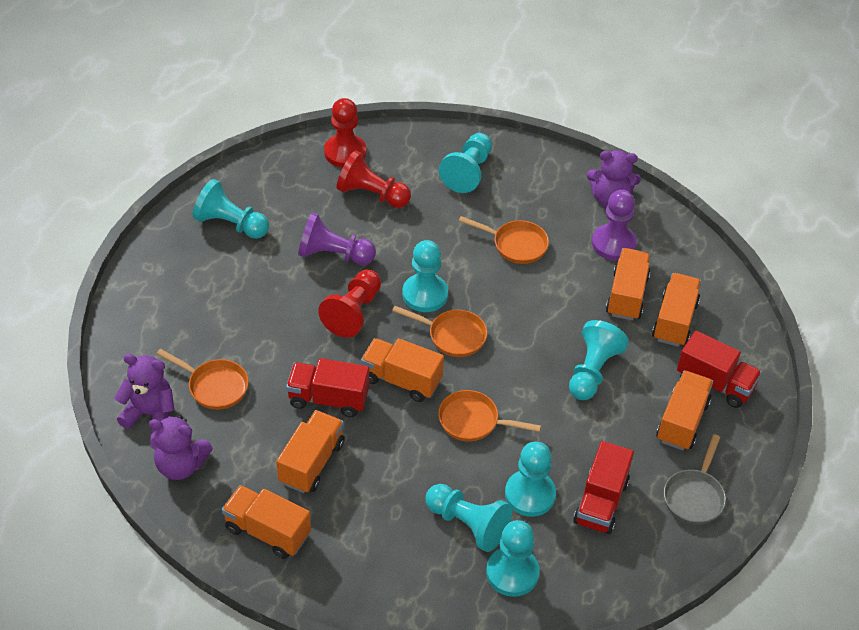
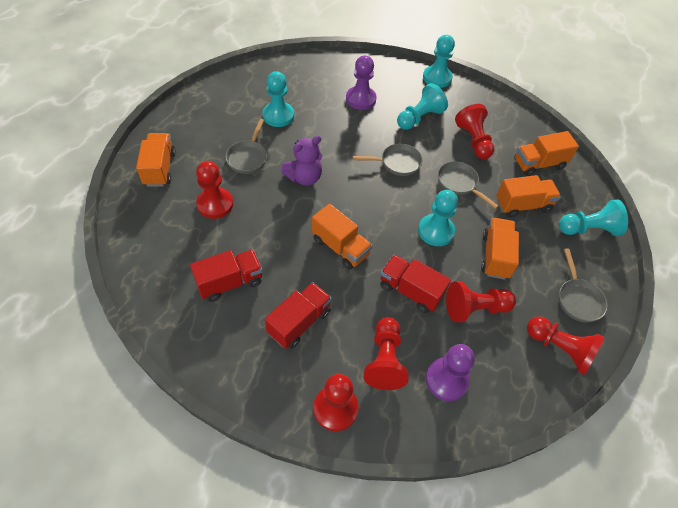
grey pan: [664,434,726,525] = 1 -> [225,119,267,174] [353,143,423,176] [438,161,499,209] [559,248,608,323] = 4
orange pan: [156,349,248,410] [392,306,487,357] [438,390,541,442] [459,216,549,264] = 4 -> none = 0
orange truck: [222,485,311,559] [277,410,345,493] [361,338,444,402] [606,248,651,321] [652,273,701,347] [656,370,713,450] = 6 -> [136,133,176,187] [312,204,373,270] [481,218,519,279] [496,175,561,218] [514,131,579,176] = 5
purple teddy bear: [114,354,174,433] [149,415,213,480] [587,150,641,207] = 3 -> [281,135,322,186] = 1
red pawn: [318,270,381,337] [324,98,366,168] [336,150,411,208] = 3 -> [196,161,233,219] [314,374,359,431] [363,317,409,390] [446,281,516,322] [455,104,494,159] [527,316,605,375] = 6
turquoise pawn: [193,179,269,239] [402,240,448,312] [425,484,512,552] [439,133,492,193] [486,520,540,597] [505,442,556,517] [569,320,629,400] = 7 -> [263,71,294,127] [397,83,448,130] [418,190,458,246] [423,35,455,88] [559,199,628,236] = 5

